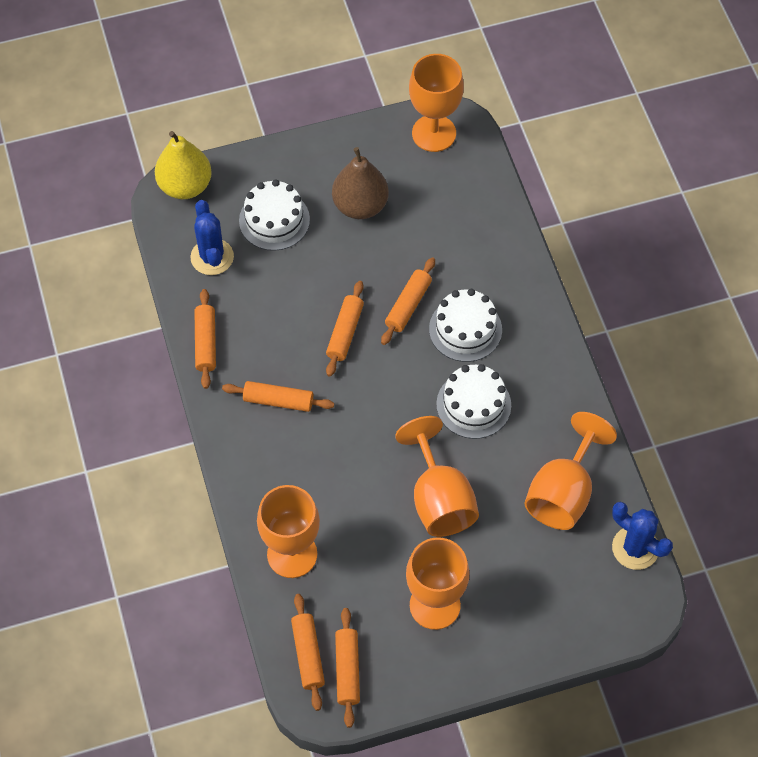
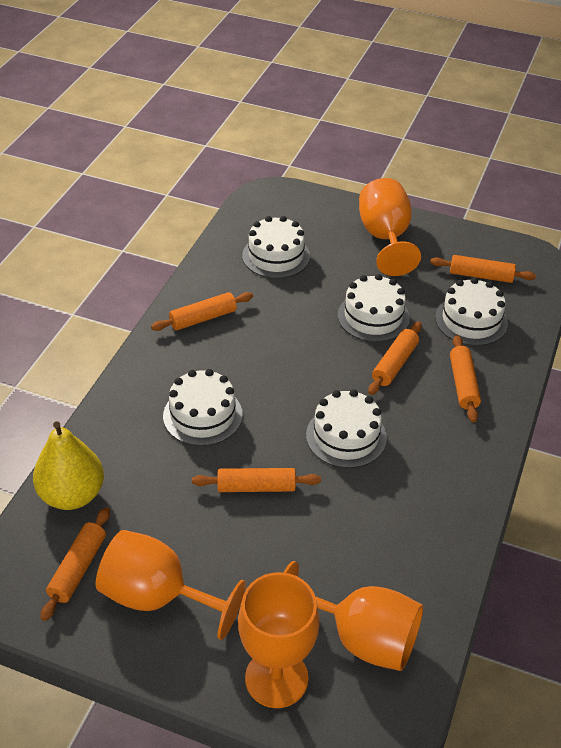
blue cactus: [190,200,234,275] [612,502,673,570] = 2 -> none = 0
brown pear: [332,147,389,219] = 1 -> none = 0
orange goblet: [257,485,320,578] [395,416,479,537] [406,537,470,630] [409,54,464,152] [524,412,617,530] = 5 -> [96,530,246,640] [238,572,320,708] [283,561,423,671] [359,178,421,276] = 4
white cake: [239,179,310,251] [429,289,502,362] [436,364,511,439] = 3 -> [163,369,243,446] [242,216,310,278] [306,389,387,468] [338,274,410,342] [435,277,508,346] = 5

